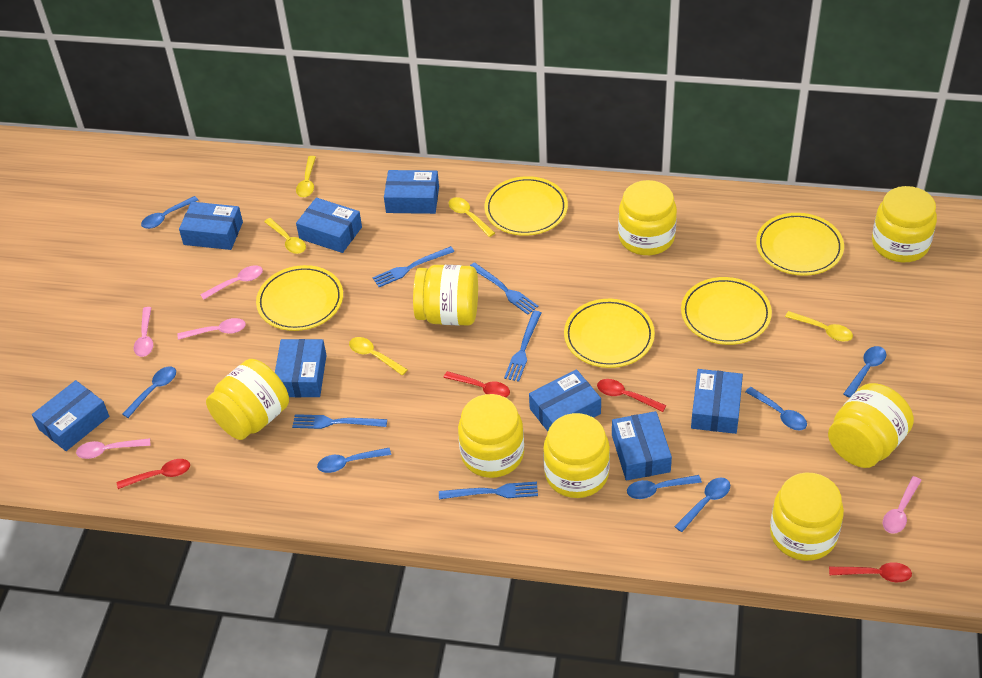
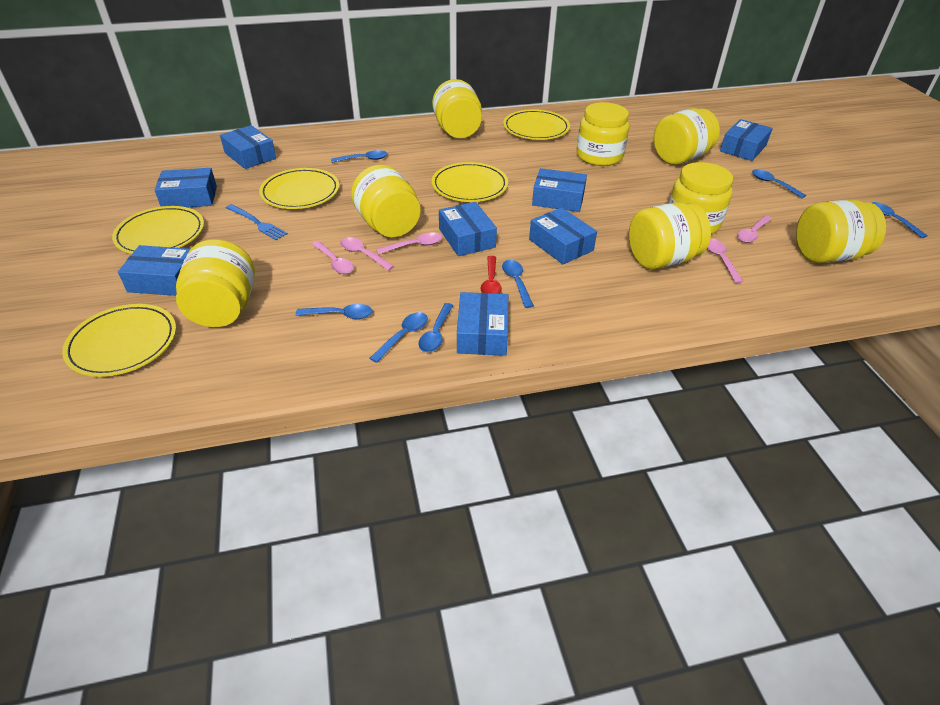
blue fork: [292,414,387,429] [372,246,454,287] [439,482,538,499] [470,262,538,315] [504,311,541,382] = 5 -> [226,204,288,240] = 1
red spoon: [117,459,190,489] [443,371,510,397] [597,379,666,412] [829,562,912,582] = 4 -> [481,256,502,294] = 1
yellow spoon: [264,218,306,254] [296,156,316,197] [349,337,408,375] [449,197,495,237] [785,311,853,342] = 5 -> none = 0

